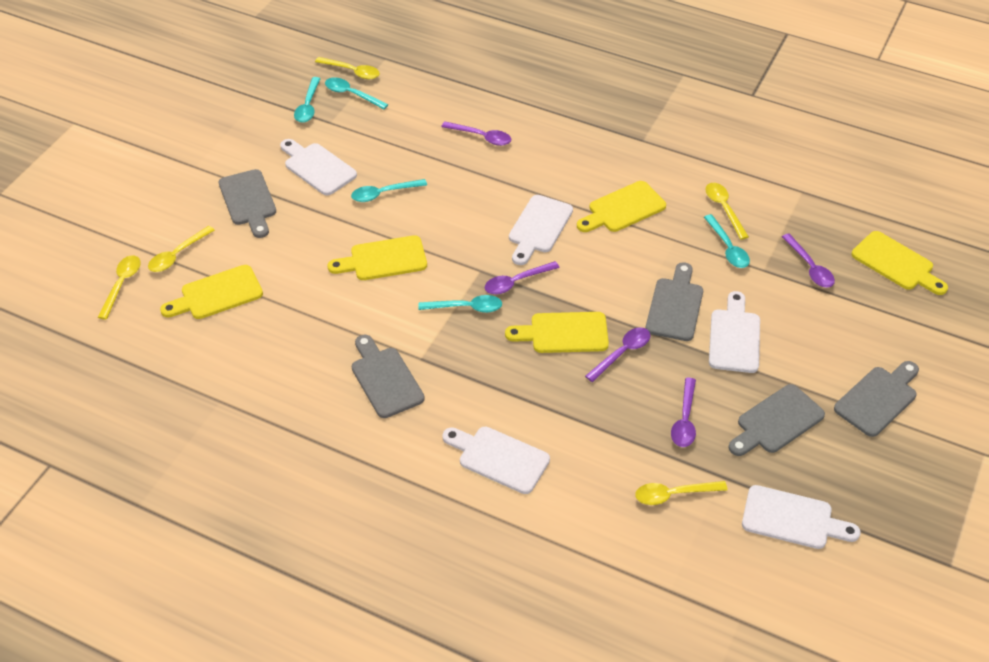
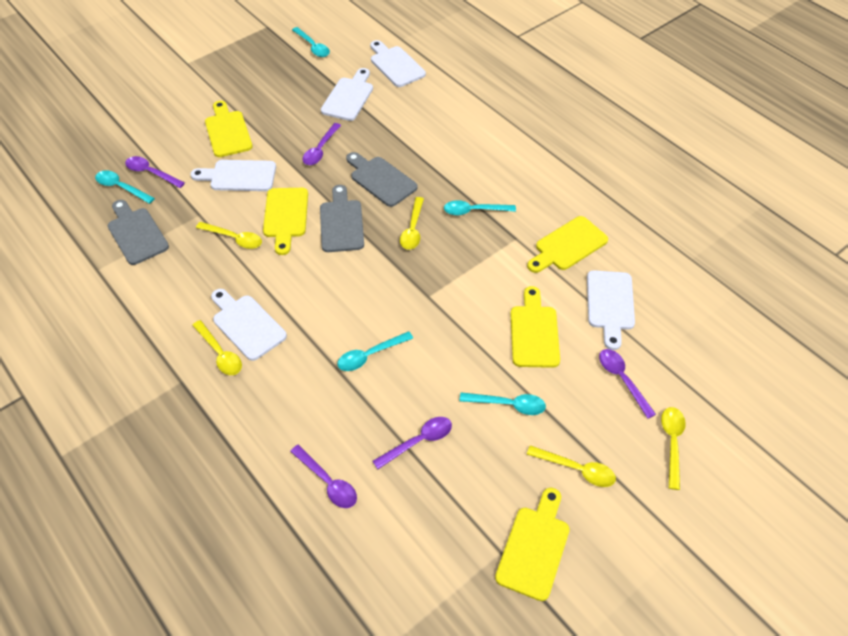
grey cutting board: [219,169,276,238] [352,335,425,418] [646,262,703,341] [729,384,825,456] [834,361,919,437] = 5 -> [108,200,169,265] [320,185,364,252] [346,152,418,207] = 3

